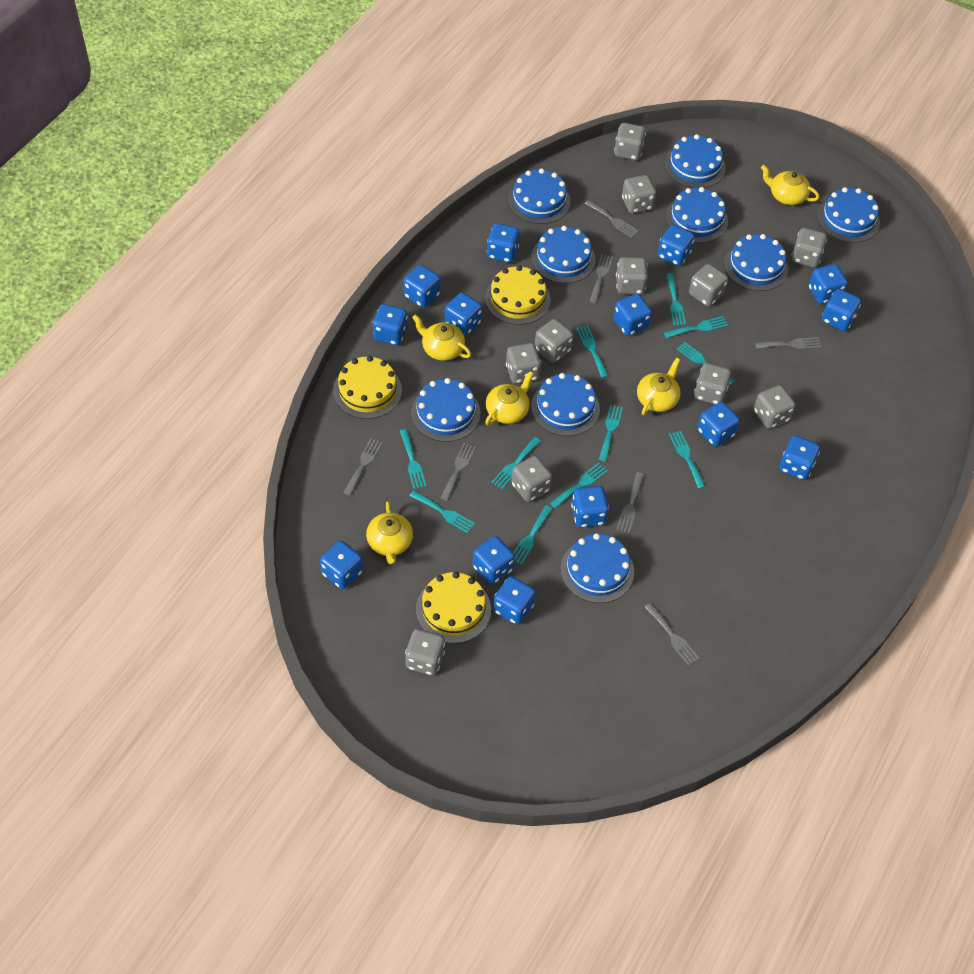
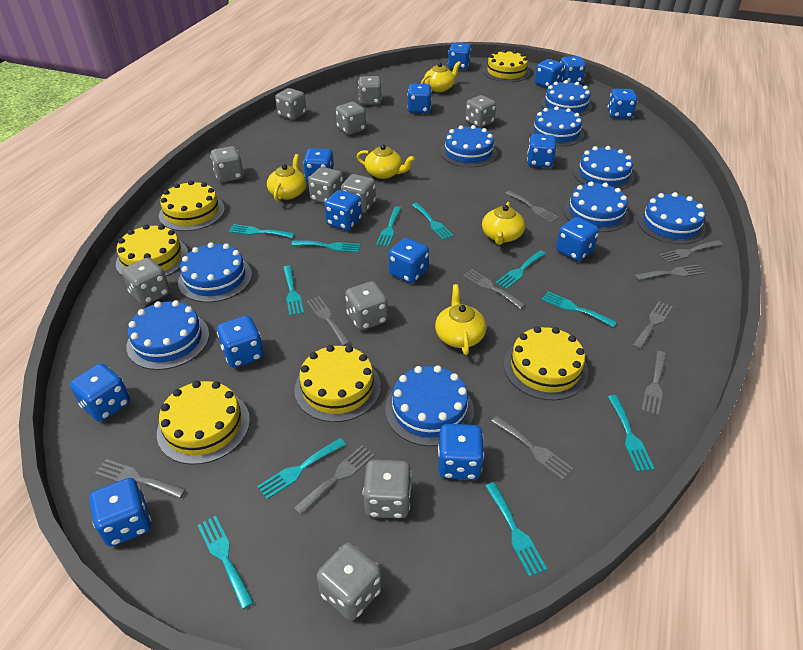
grey fork: [343,438,383,496] [440,443,476,501] [584,200,639,238] [589,254,613,303] [616,472,644,533] [645,603,700,666] [755,337,821,349] = 7 -> [95,459,186,499] [294,445,375,515] [307,296,351,346] [463,269,525,309] [491,416,574,480] [505,191,559,223] [633,301,673,349] [635,264,706,280] [641,351,667,415] [660,240,723,263] = 10
yellow cake: [333,356,402,419] [416,572,491,643] [485,265,550,325] = 3 -> [116,224,188,276] [157,381,250,465] [159,180,225,231] [294,345,381,422] [483,49,530,82] [504,326,588,400] = 6

